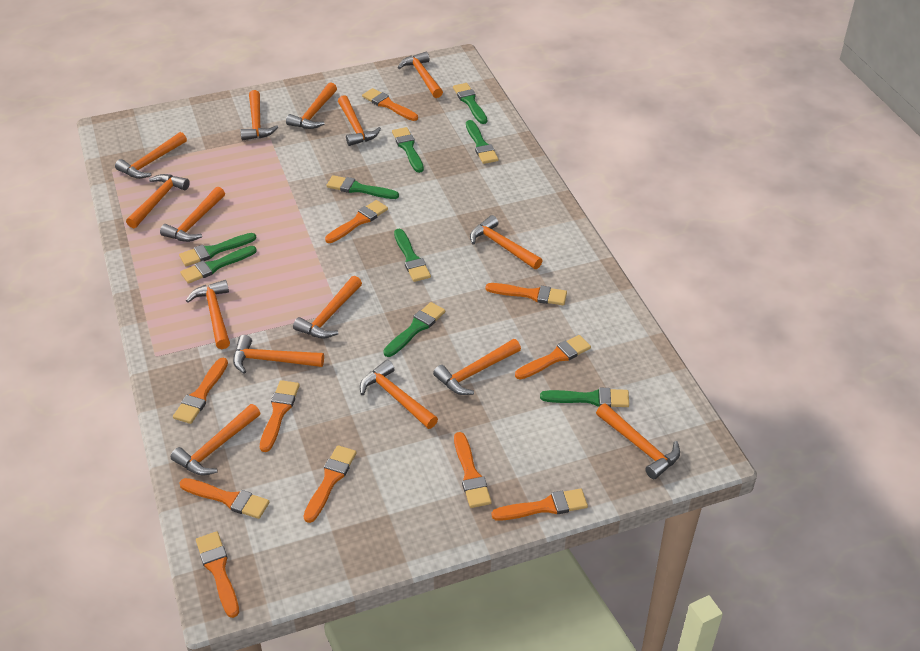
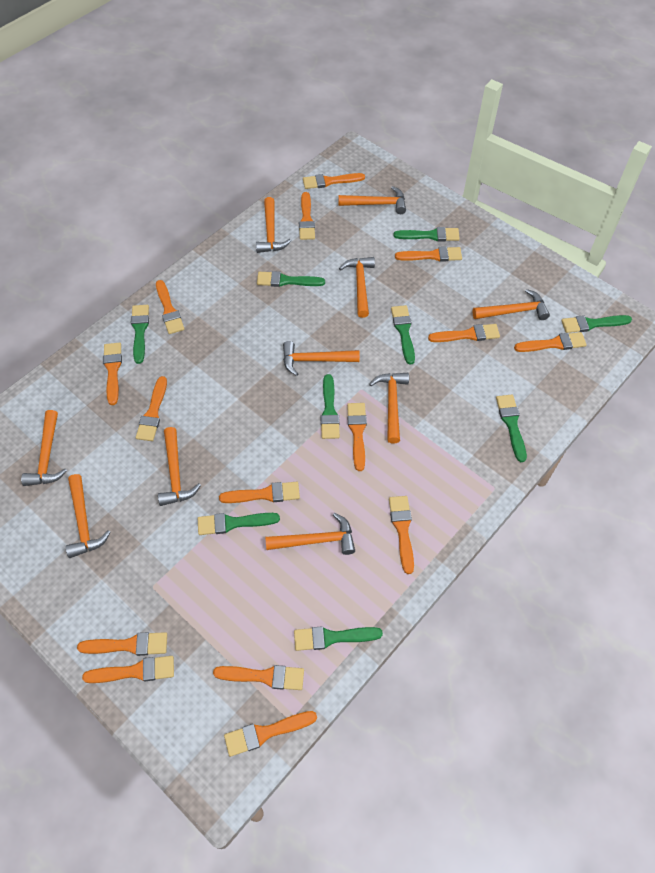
orange brush: [173,358,228,424] [180,478,269,519] [196,531,239,618] [260,380,300,452] [303,445,357,523] [325,200,388,243] [362,88,418,121] [454,432,492,508] [486,283,567,305] [491,489,588,521] [515,335,591,380] = 11 -> [77,632,167,656] [82,656,174,683] [103,342,122,405] [136,376,167,441] [156,280,184,334] [213,665,304,690] [219,482,300,503] [224,711,317,757] [299,192,315,240] [303,173,365,189] [347,403,367,471] [389,496,414,574] [395,246,462,262] [428,324,500,342] [514,332,587,352] = 15
orange hammer: [115,132,187,179] [126,174,190,228] [160,187,225,242] [171,404,260,476] [186,280,230,349] [233,335,324,374] [240,90,278,141] [286,82,337,129] [293,276,362,338] [338,95,381,146] [360,360,438,429] [398,52,443,98] [433,339,521,395] [470,215,542,269] [596,404,680,479] = 15 -> [21,410,67,486] [66,474,111,558] [158,427,201,506] [256,197,291,253] [265,513,355,555] [283,341,360,376] [338,186,406,214] [339,257,375,318] [370,373,409,444] [473,289,550,320] = 10

